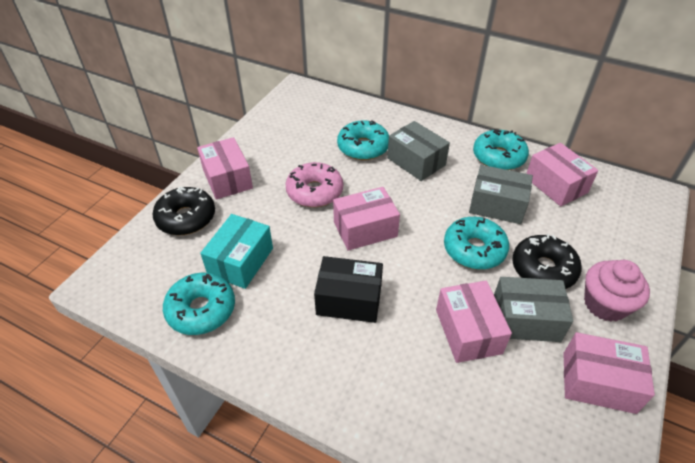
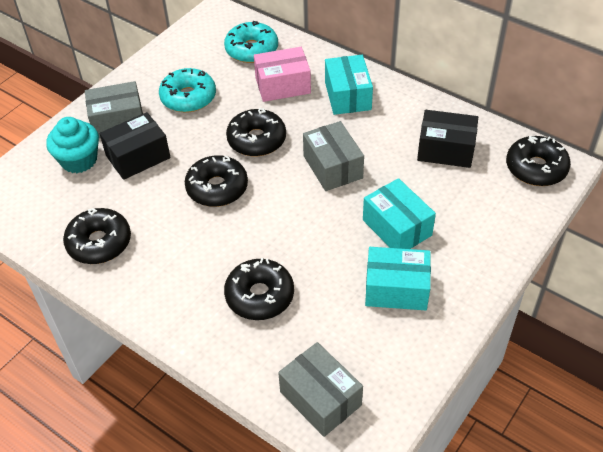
black box: [314,256,383,323] = 1 -> [99,112,171,180] [417,110,478,168] = 2
black donut: [153,187,215,235] [512,234,582,289] = 2 -> [63,208,131,264] [185,155,248,207] [224,258,294,320] [226,108,286,157] [506,136,571,186] = 5
pink box: [197,137,253,199] [333,187,400,251] [436,281,512,363] [526,143,598,206] [563,332,655,414] = 5 -> [254,47,311,102] = 1
pink cupcake: [584,260,650,322] = 1 -> none = 0
pink donut: [286,162,343,207] = 1 -> none = 0
turquoise box: [200,214,273,289] = 1 -> [325,55,373,115] [363,178,436,249] [365,247,431,310] = 3
turquoise cupcake: none = 0 -> [46,117,99,173] = 1
turquoise donut: [163,273,235,335] [337,120,389,160] [444,217,509,270] [473,129,529,170] = 4 -> [159,68,216,113] [224,21,278,63] = 2

